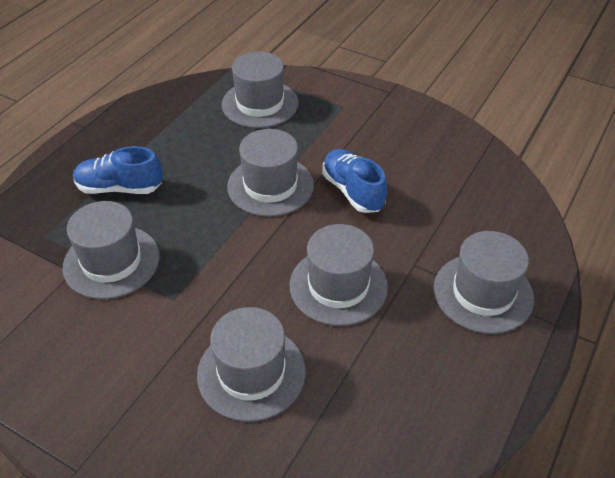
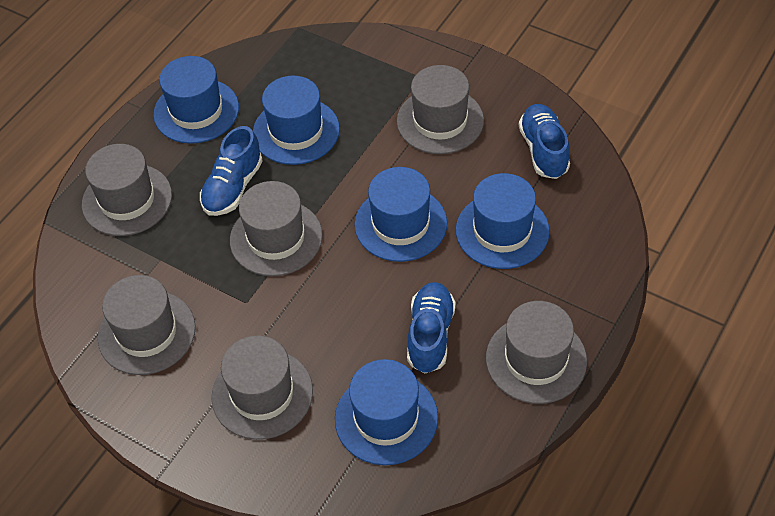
blue hat: none = 0 -> [153,56,239,144] [253,76,340,165] [335,359,438,465] [354,167,447,262] [456,173,550,269] = 5
blue shoe: [73,146,163,194] [322,149,387,213] = 2 -> [200,126,263,216] [407,282,456,373] [519,104,570,179] = 3

